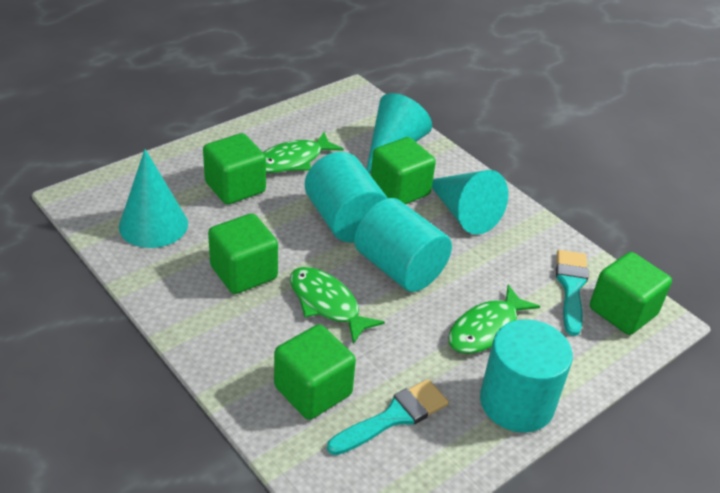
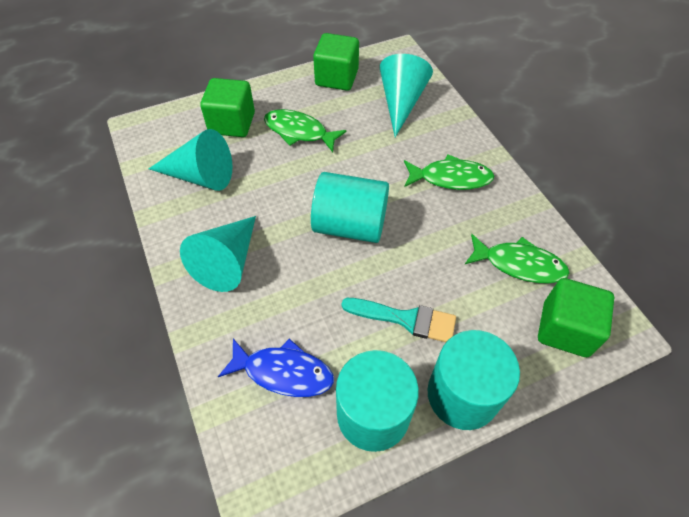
blue fish: none = 0 -> [218,338,334,397] = 1
green cube: [203,133,266,205] [208,213,278,294] [274,324,356,420] [371,137,436,204] [590,252,672,335] = 5 -> [200,78,255,137] [313,33,359,91] [538,278,614,357] = 3
turquoise brush: [327,379,449,455] [556,250,589,336] = 2 -> [342,298,456,342] = 1

